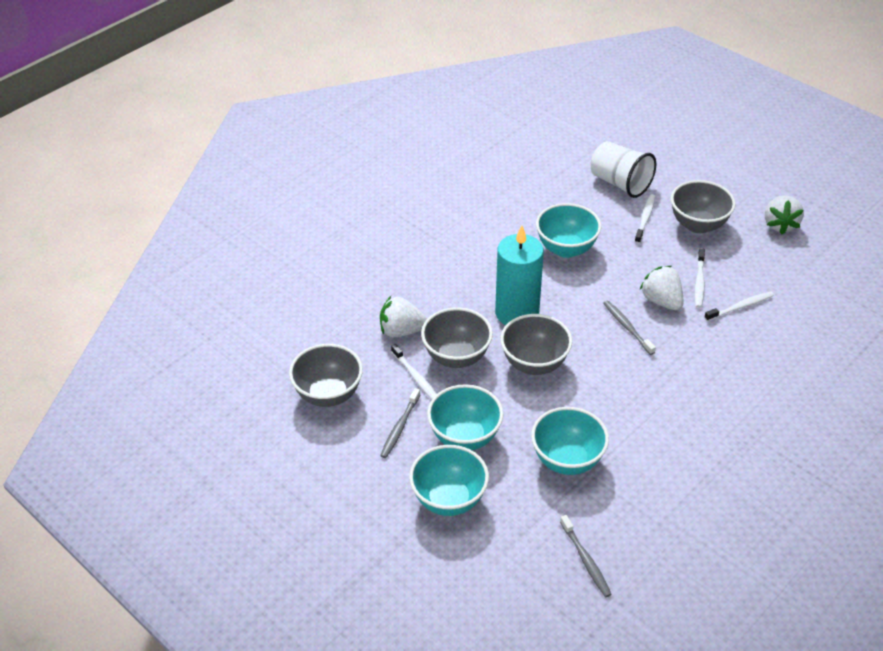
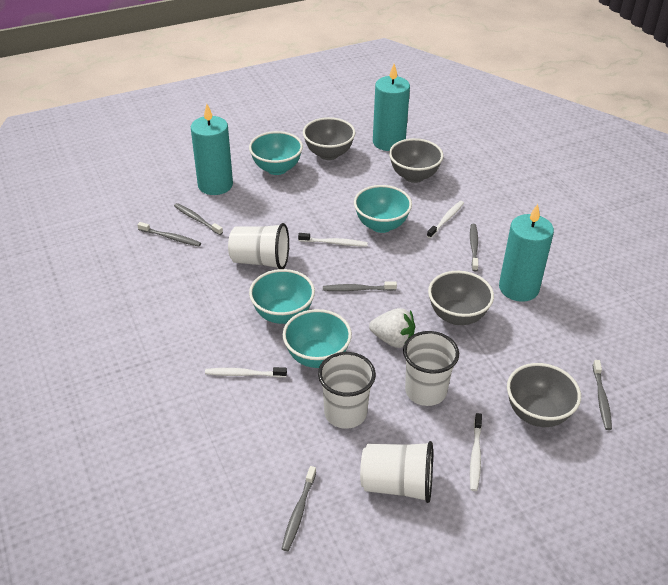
grey toothbrush: [380,388,420,458] [560,515,612,597] [603,300,656,355] = 3 -> [137,222,201,246] [174,203,223,235] [282,466,316,551] [323,282,397,291] [470,224,478,271] [593,360,612,430] = 6
turquoise candle: [495,225,544,325] = 1 -> [191,104,233,195] [373,64,410,151] [499,204,554,302] = 3
white cup: [591,141,656,198] = 1 -> [228,223,289,269] [318,352,376,429] [360,441,433,503] [403,331,459,406] = 4
white strawberry: [380,296,427,337] [640,266,683,310] [765,195,804,234] = 3 -> [369,308,415,348] = 1

